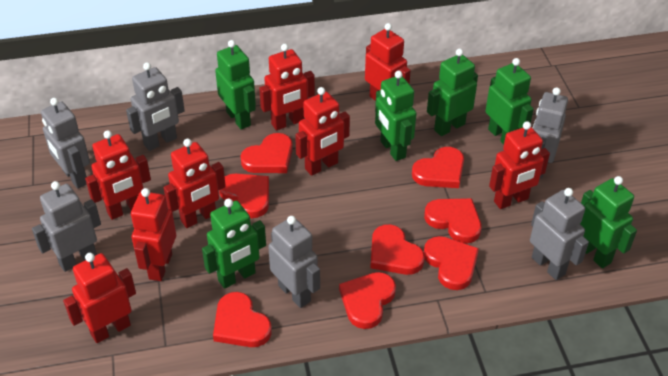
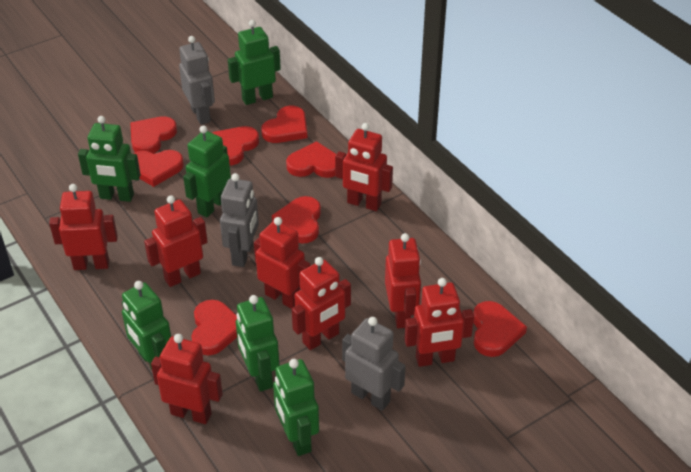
grey robot: [32,181,101,272] [41,98,90,189] [126,62,185,151] [268,216,320,308] [530,188,589,280] [533,87,568,178] = 6 -> [179,36,215,125] [220,173,259,267] [342,317,406,411] = 3

